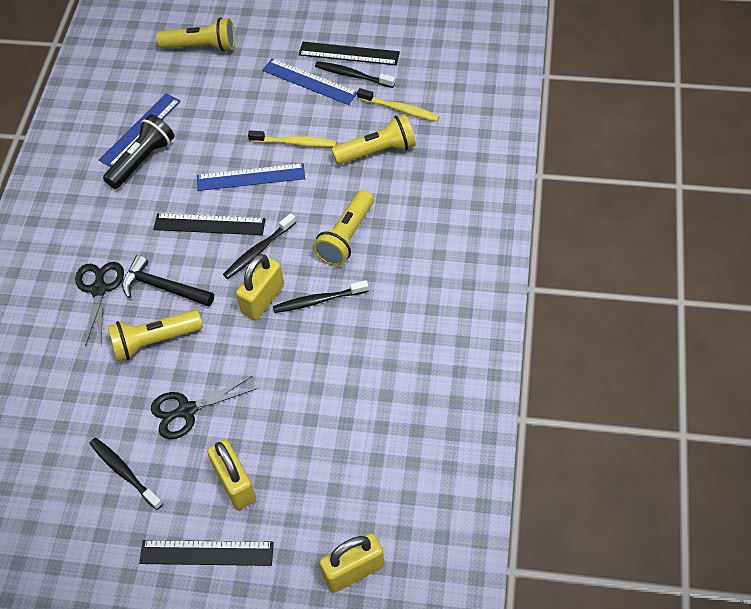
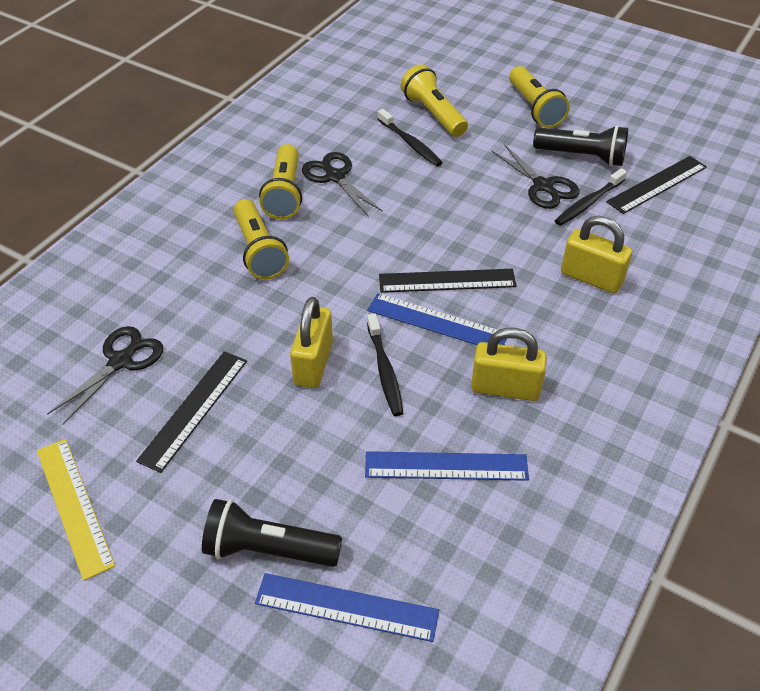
black flashlight: [103,114,174,189] = 1 -> [202,499,342,567] [533,125,628,166] = 2
black hammer: [122,255,214,307] = 1 -> none = 0
black scissors: [75,262,124,347] [151,376,258,439] = 2 -> [47,326,163,425] [302,152,383,217] [491,144,579,209] = 3
black toothbrush: [89,438,163,510] [223,213,296,279] [273,280,369,313] [315,61,395,88] = 4 -> [367,313,403,416] [378,109,443,166] [555,168,627,226] = 3
yellow ruler: none = 0 -> [37,439,115,581] = 1
yellow toothbrush: [248,130,336,147] [357,88,440,122] = 2 -> none = 0

